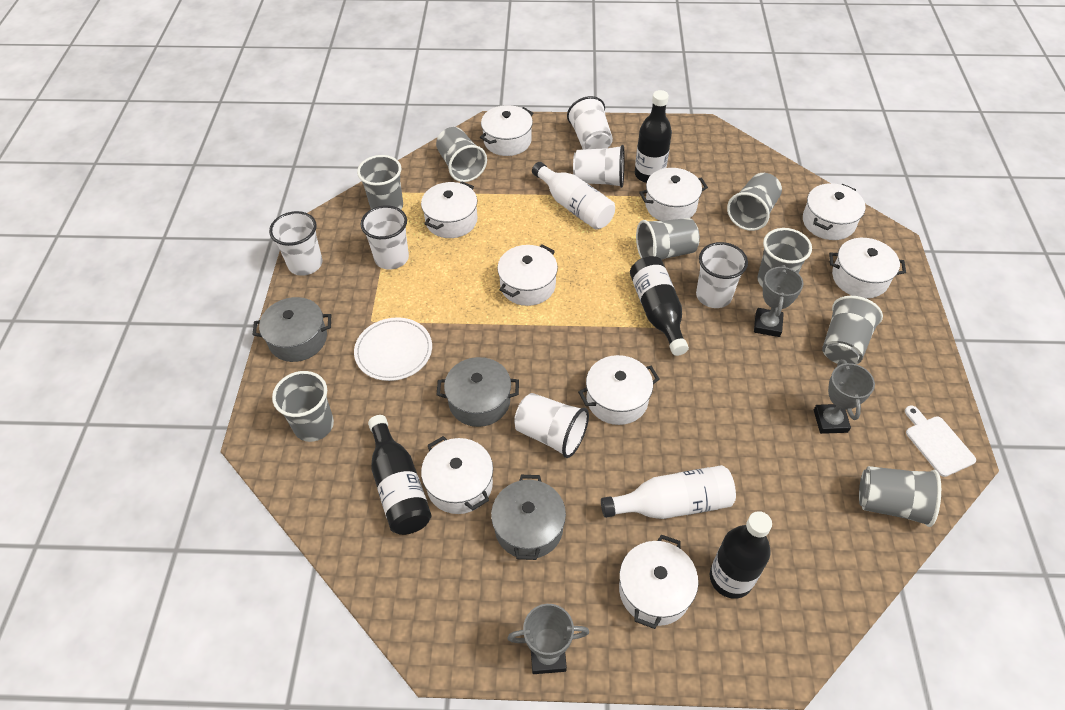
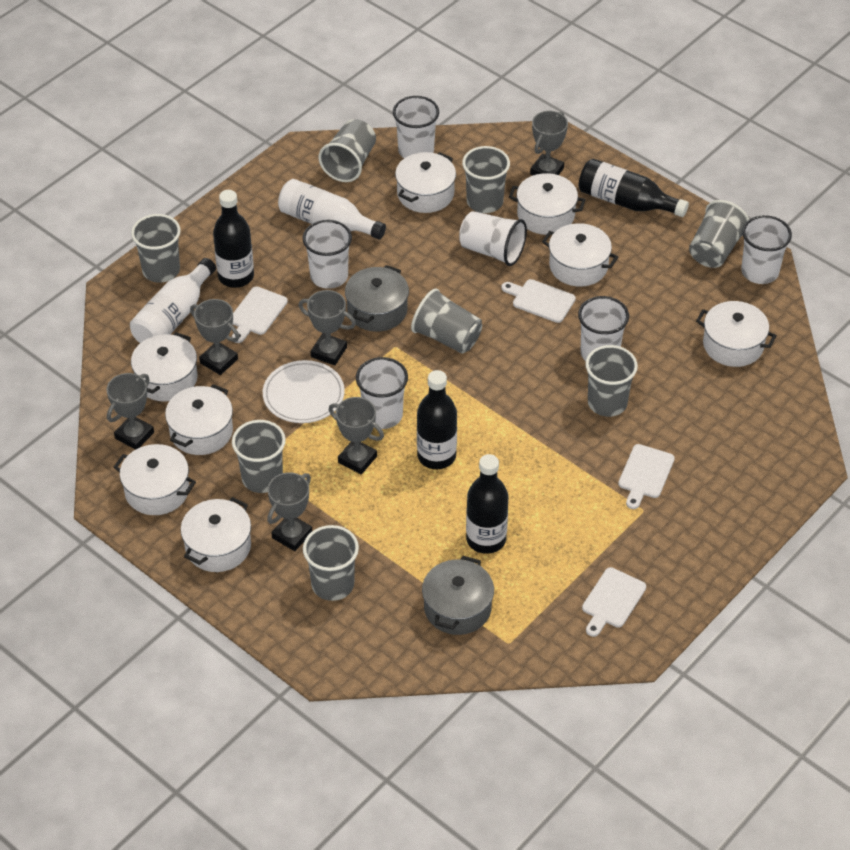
grey pot: [253,297,331,362] [437,357,519,427] [491,475,566,560] = 3 -> [345,265,409,332] [422,556,494,635] = 2
grey trophy: [507,604,589,674] [754,265,803,337] [814,359,875,434] = 3 -> [106,373,154,450] [190,299,240,375] [267,472,312,551] [298,290,356,365] [329,397,384,474] [530,111,568,176] = 6
white cutting board: [905,406,976,477] = 1 -> [232,287,288,343] [501,279,576,323] [582,567,646,637] [618,444,675,509] = 4
white pot: [421,181,477,238] [421,436,493,514] [480,105,533,156] [497,245,558,306] [578,355,659,425] [619,535,698,629] [639,168,708,221] [803,183,866,240] [829,238,906,298] = 9 -> [114,444,196,515] [131,332,197,402] [165,384,233,455] [181,497,251,572] [395,152,456,213] [509,173,586,235] [542,223,618,286] [696,301,777,367] = 8

